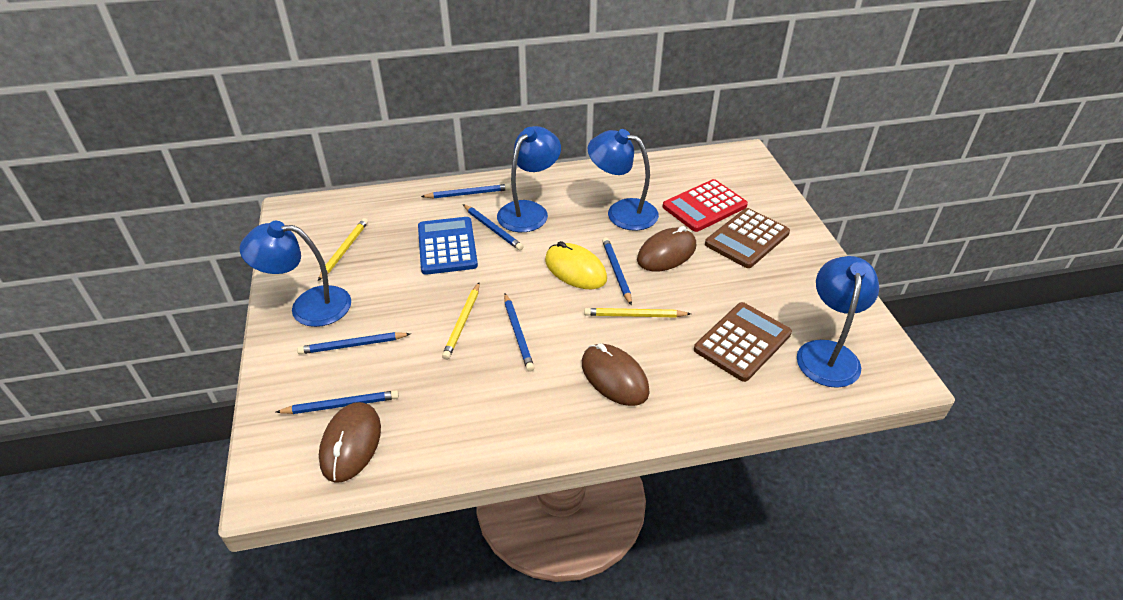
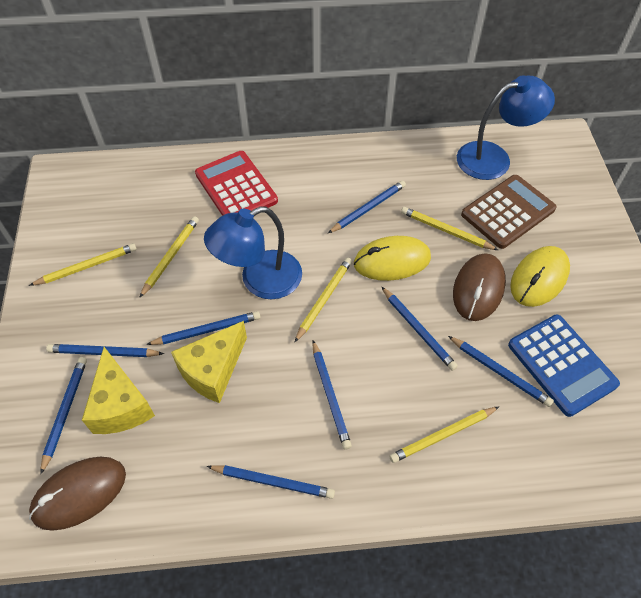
blue lamp: [240,221,351,327] [497,126,561,232] [588,129,659,231] [797,256,879,388] = 4 -> [204,206,302,299] [457,75,555,180] = 2
blue pencil: [276,390,399,414] [297,332,411,354] [421,184,510,198] [463,204,524,250] [504,293,535,372] [602,237,632,306] = 6 -> [40,357,87,475] [46,344,164,357] [146,311,260,345] [207,465,335,499] [312,340,352,450] [328,181,406,233] [382,287,458,371] [448,336,554,407] = 8
brown calculator: [694,302,792,382] [705,208,790,268] = 2 -> [461,175,557,249] = 1
brown mouse: [319,402,381,483] [582,343,650,406] [637,226,696,271] = 3 -> [29,456,126,531] [453,253,506,321] = 2
yellow cheese: none = 0 -> [82,347,155,434] [171,321,247,403] = 2
yellow mouse: [545,241,607,289] = 1 -> [354,236,431,281] [510,246,570,307] = 2
yellow pencil: [318,218,368,281] [442,282,480,360] [584,308,691,318] = 3 -> [29,243,137,286] [139,216,199,298] [295,258,352,342] [389,406,499,463] [401,207,498,250] = 5

